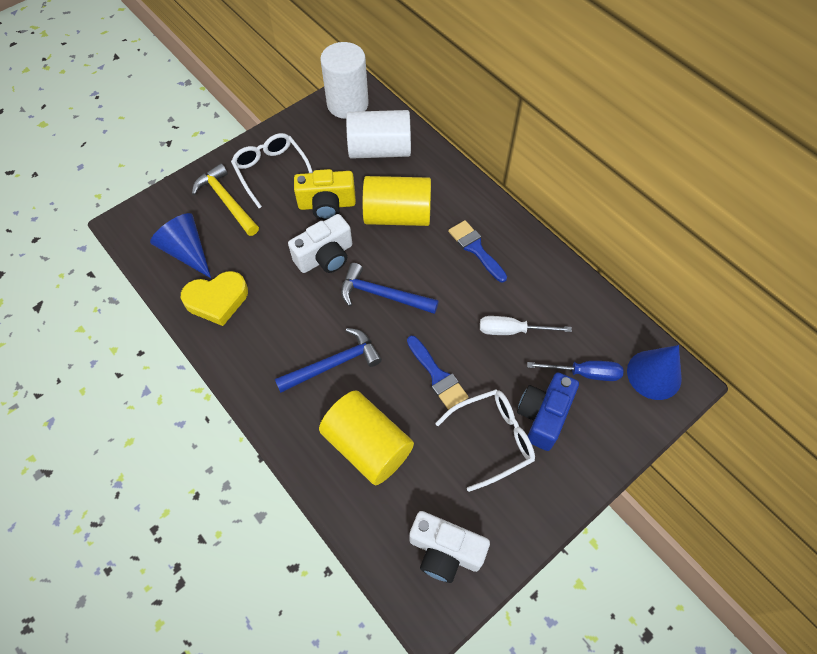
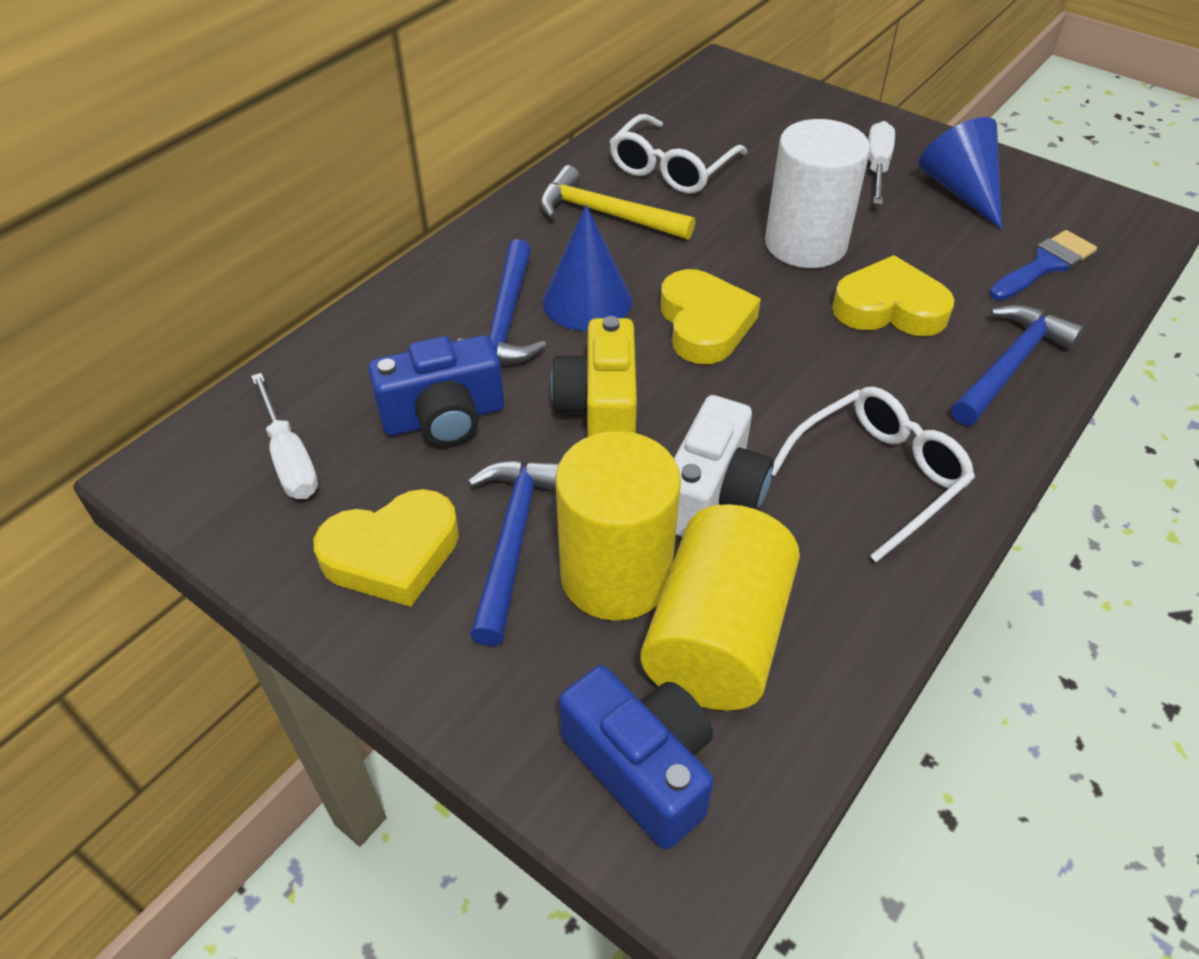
blue brush: [407,336,468,410] [448,220,507,283] = 2 -> [989,230,1097,301] = 1
blue camera: [517,373,579,451] = 1 -> [368,335,504,446] [559,665,713,850] = 2
blue hammer: [275,328,382,393] [341,263,439,314] = 2 -> [458,239,546,365] [468,460,559,646] [951,305,1083,425] = 3
blue screwdriver: [527,361,624,381] = 1 -> none = 0
white camera: [288,214,352,273] [409,511,490,583] = 2 -> [674,395,774,537] = 1
white cylinder: [320,42,369,119] [346,110,411,159] = 2 -> [765,119,870,268] = 1
white screwdriver: [480,316,572,335] = 1 -> [251,373,318,499] [868,121,895,205] = 2
yellow heart: [181,271,248,326] = 1 -> [314,489,459,607] [660,269,761,364] [832,255,955,336] = 3

